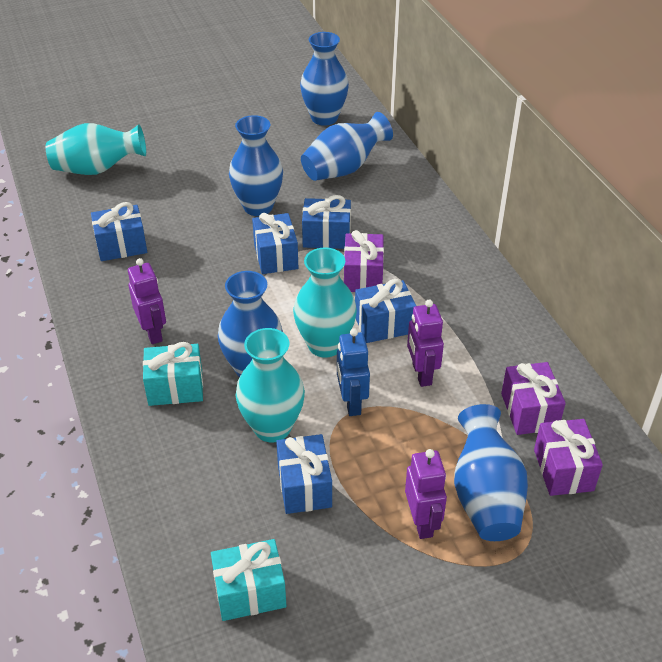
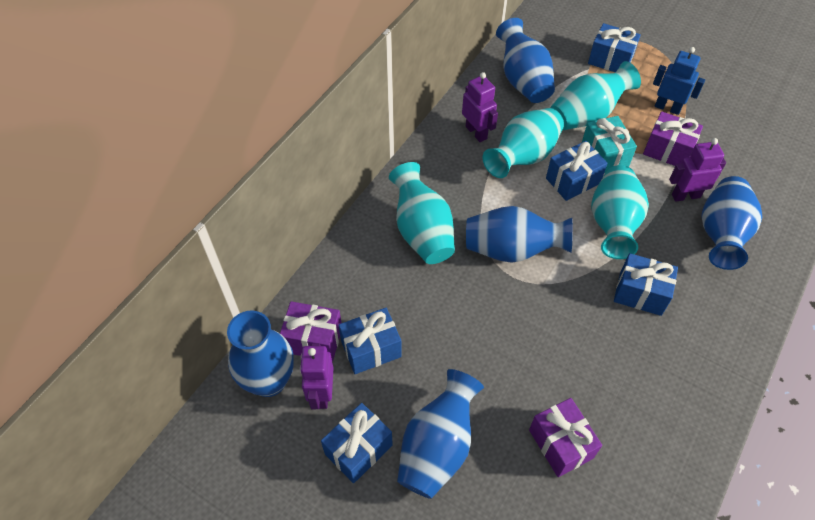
turquoise gift: [143,342,203,406] [211,539,286,621] = 2 -> [582,116,637,173] = 1
turquoise vase: [46,123,146,175] [236,328,305,442] [293,247,357,358] = 3 -> [389,162,455,264] [483,108,564,178] [550,61,641,130] [591,165,649,259] = 4

